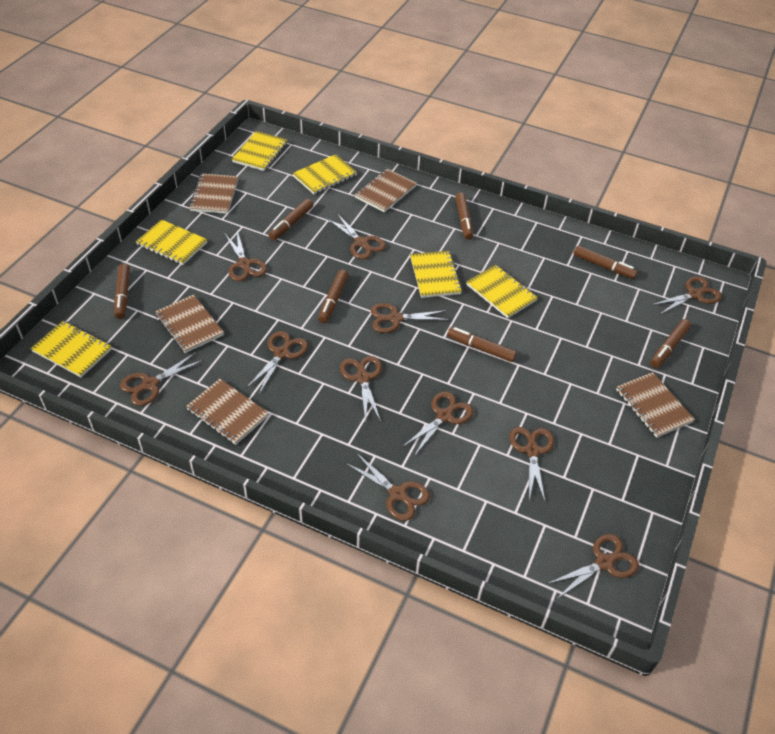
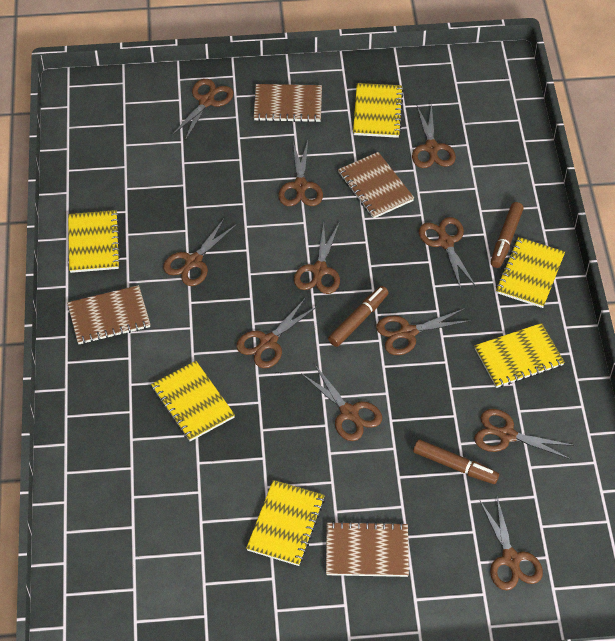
brown marker: [114,264,130,319] [269,199,313,240] [318,270,349,323] [447,327,517,362] [455,192,473,240] [573,245,638,279] [651,319,691,368] = 7 -> [328,286,388,347] [413,440,499,484] [491,202,524,268] = 3
brown notebook: [155,295,224,353] [186,379,269,445] [189,173,238,214] [355,169,417,212] [616,372,695,438] = 5 -> [67,285,151,344] [254,84,322,122] [326,521,409,577] [338,152,414,219] = 4

